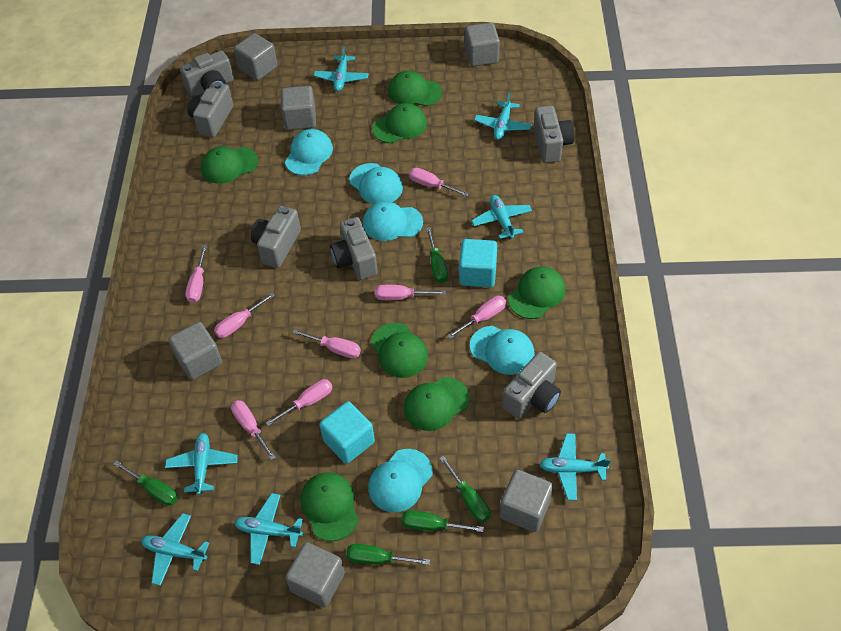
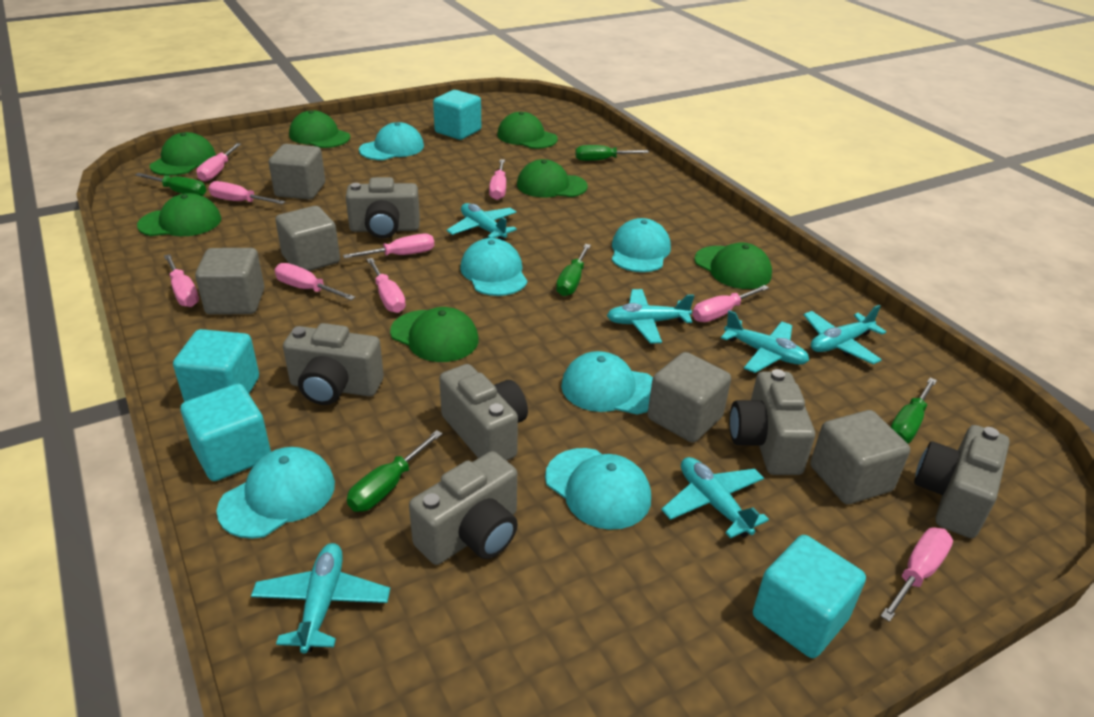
grey cube: [168,322,222,380] [234,33,278,81] [281,86,316,130] [285,542,345,608] [465,23,500,66] [500,470,553,532] = 6 -> [195,248,265,315] [269,144,325,200] [275,206,340,271] [648,352,731,443] [810,410,910,504] = 5
pink screwdriver: [185,245,207,303] [214,292,275,338] [231,400,276,460] [266,379,333,426] [292,329,361,358] [375,285,446,300] [409,168,469,196] [447,296,506,339] = 8 -> [164,254,199,307] [196,143,241,182] [209,181,285,204] [275,263,355,300] [343,234,434,259] [367,258,406,313] [489,159,506,200] [692,285,769,322] [881,528,953,622] = 9
turquoise cap: [285,129,333,175] [349,163,403,204] [363,201,423,241] [368,449,433,512] [470,326,535,375] = 5 -> [217,447,335,539] [359,122,424,160] [460,238,527,296] [545,448,651,530] [561,351,653,415] [612,218,671,272] = 6
turquoise cube: [319,401,375,464] [459,239,497,287] = 2 -> [173,329,259,402] [181,384,271,481] [433,90,481,140] [753,535,866,658] = 4
turquoise plane: [141,513,209,586] [165,433,238,495] [234,493,303,565] [314,46,369,91] [471,195,532,239] [474,92,532,140] [539,433,611,501] = 7 -> [251,543,390,653] [447,203,517,241] [607,289,694,344] [661,457,769,538] [721,310,809,373] [803,305,886,364] = 6

